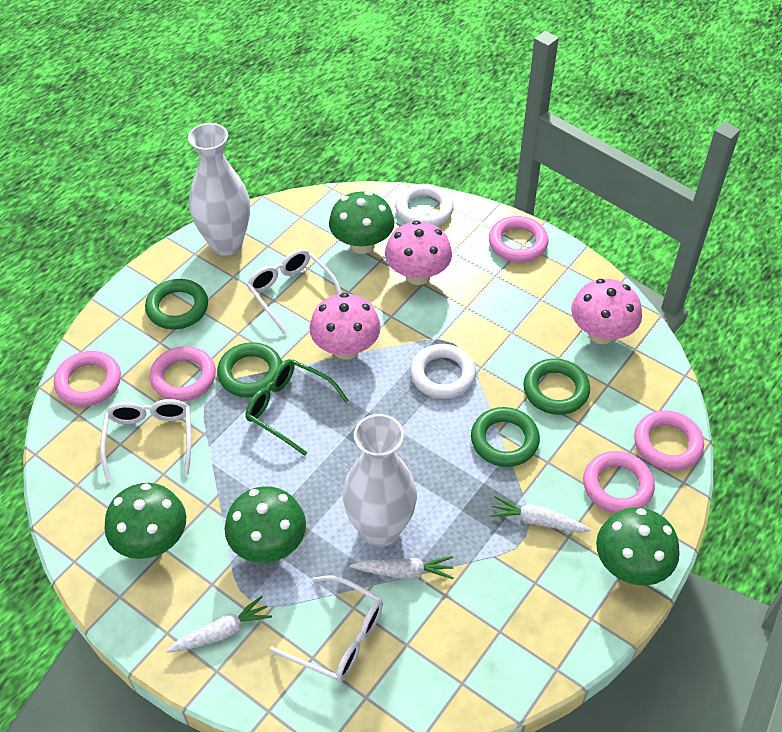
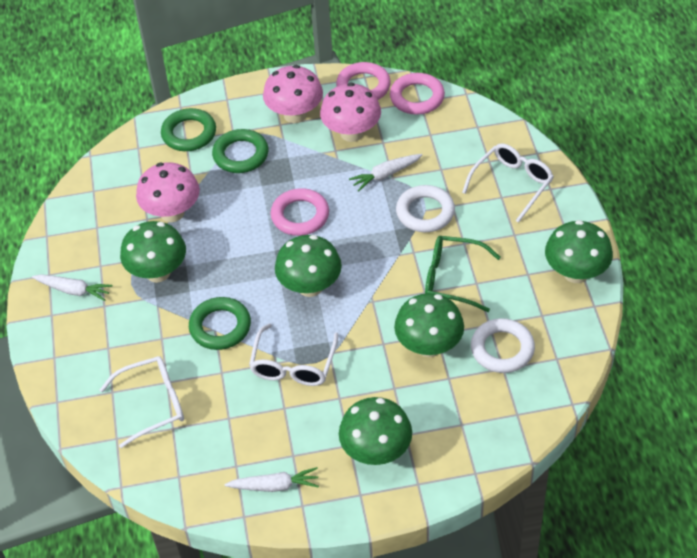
green mushroom: [105,483,186,559] [225,486,306,563] [329,191,395,254] [596,507,680,585] = 4 -> [120,221,186,283] [275,235,342,297] [339,397,412,465] [394,293,464,357] [545,220,613,283] = 5
green ring: [145,279,208,329] [217,342,282,398] [471,407,540,467] [523,358,590,415] = 4 -> [161,108,216,151] [189,297,251,350] [212,129,268,173] = 3
pink ring: [54,351,121,407] [149,346,216,402] [489,216,548,263] [583,451,655,513] [634,410,704,471] = 5 -> [271,188,329,236] [336,62,391,100] [390,73,445,115] = 3
white vase: [188,123,250,256] [342,414,417,547] = 2 -> none = 0

